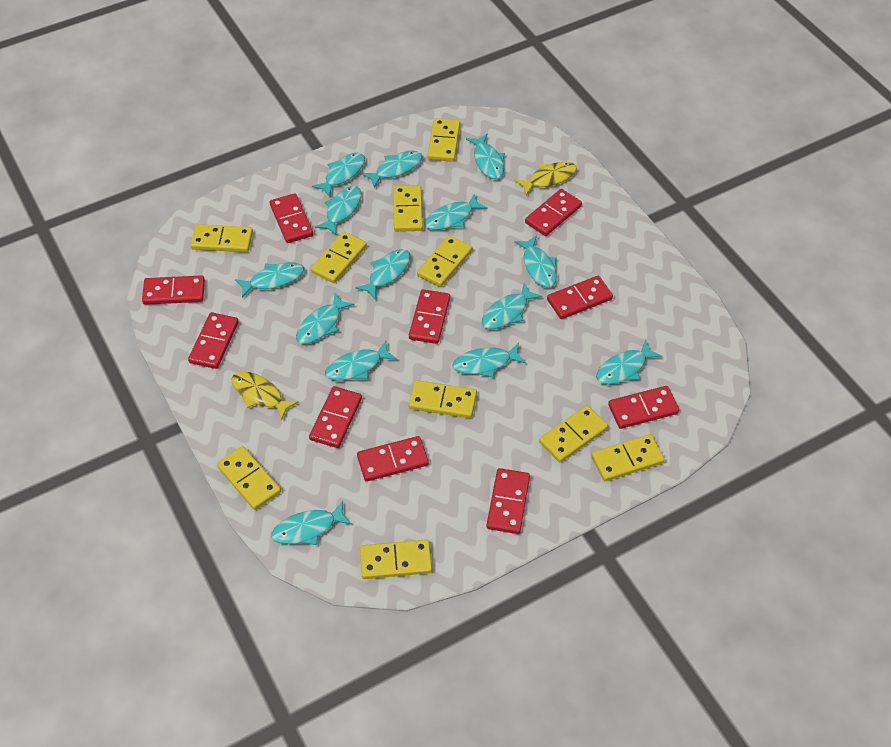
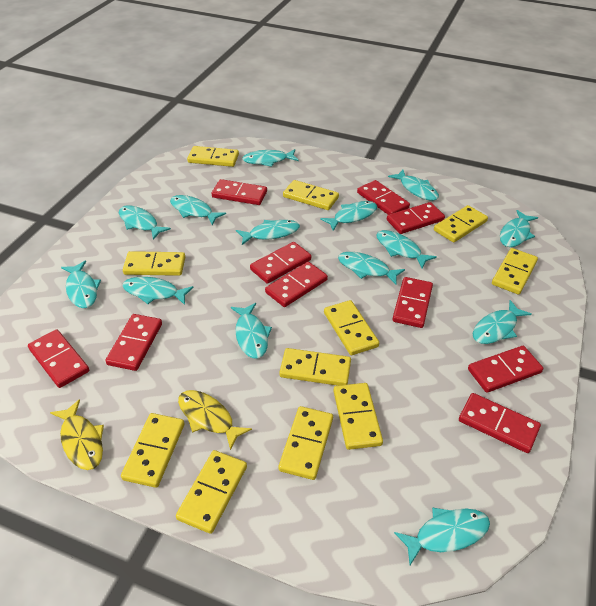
yellow domino: [191,224,253,252] [217,446,281,510] [311,231,367,283] [360,539,432,579] [393,185,423,232] [409,380,477,418] [417,235,472,287] [428,118,460,162] [539,405,608,462] [591,434,665,481] = 10 -> [121,413,184,488] [123,251,185,276] [176,450,247,534] [187,146,239,167] [279,348,351,386] [279,406,333,480] [283,180,339,210] [324,300,379,355] [334,383,383,450] [434,205,488,243] [492,248,538,294] = 11

